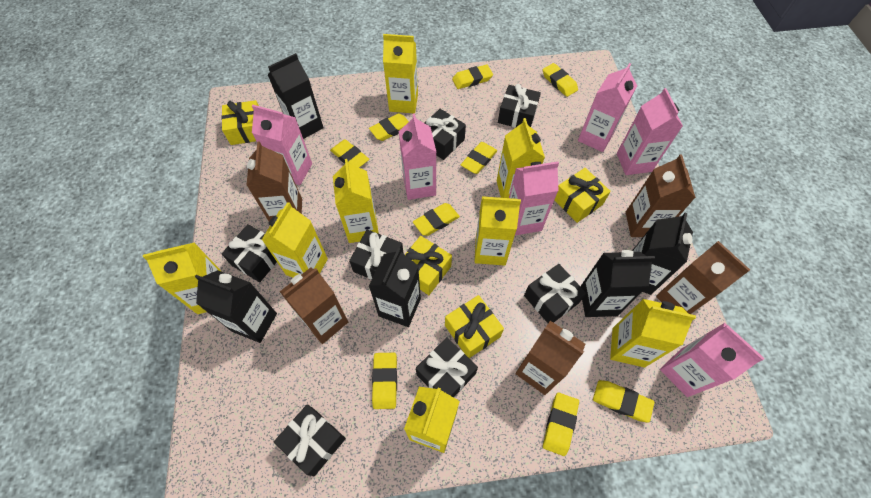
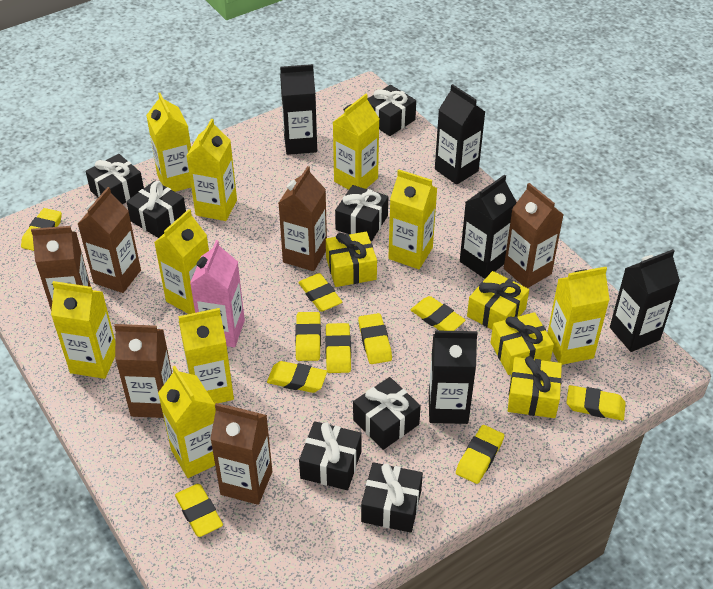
brown carton: [246,141,302,221] [280,268,348,344] [515,321,586,395] [626,154,696,237] [656,241,750,314] = 5 -> [31,226,91,310] [78,187,141,293] [114,324,172,418] [210,403,272,505] [279,166,327,271] [504,183,564,288] = 6
pink carton: [252,105,312,185] [399,113,436,200] [509,161,559,235] [578,63,637,152] [617,88,683,175] [660,323,765,397] = 6 -> [190,240,245,347] = 1
yellow carton: [143,242,222,314] [262,202,328,278] [333,159,379,243] [383,34,418,113] [404,387,460,453] [475,196,521,266] [497,118,545,198] [610,299,696,368] = 8 -> [51,281,115,379] [146,93,191,192] [154,209,209,314] [158,366,216,478] [178,308,234,404] [187,119,237,221] [333,94,379,190] [388,169,437,269] [548,267,610,365] = 9
yellow eraser: [330,139,369,168] [369,113,409,141] [372,353,397,409] [413,203,460,236] [452,64,493,89] [461,142,497,174] [543,63,578,97] [543,393,579,456] [593,380,654,423] = 9 -> [21,208,62,251] [175,484,223,537] [267,361,327,393] [295,312,321,361] [298,273,342,312] [325,323,351,373] [358,313,392,364] [411,296,466,331] [456,425,504,484] [566,385,626,420] = 10

